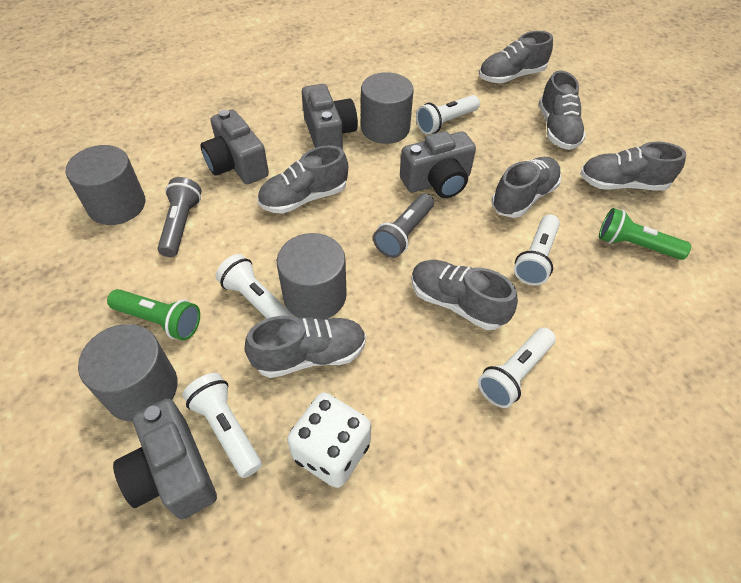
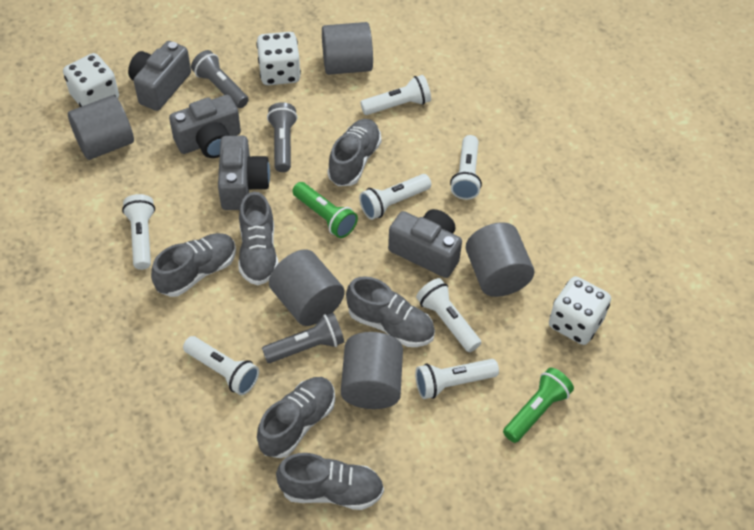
grey cylinder: [66,145,145,225] [78,324,178,422] [277,233,347,319] [361,72,414,144] = 4 -> [68,95,134,160] [269,249,345,326] [322,22,373,75] [341,332,403,409] [466,222,534,297] = 5
grey flashlight: [157,177,201,257] [373,193,434,258] = 2 -> [191,50,249,108] [262,313,344,363] [267,102,297,172] = 3
grey shoe: [245,316,366,378] [258,145,348,214] [411,260,518,330] [479,31,553,84] [492,157,561,218] [539,70,586,150] [580,142,686,191] = 7 -> [151,233,236,297] [238,192,278,285] [257,377,335,458] [276,453,384,510] [327,119,381,186] [346,276,435,347] = 6
white dice: [287,393,371,488] = 1 -> [63,53,119,107] [256,32,301,85] [549,276,611,345] = 3
white flashlight: [183,373,262,478] [216,254,294,319] [416,95,480,134] [478,327,556,408] [514,215,560,285] = 5 -> [122,194,155,270] [183,336,259,395] [359,174,431,220] [360,75,431,115] [415,359,499,399] [416,278,481,352] [450,135,482,200] = 7

